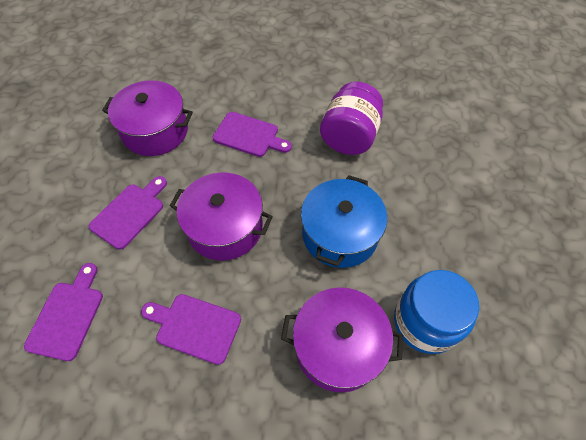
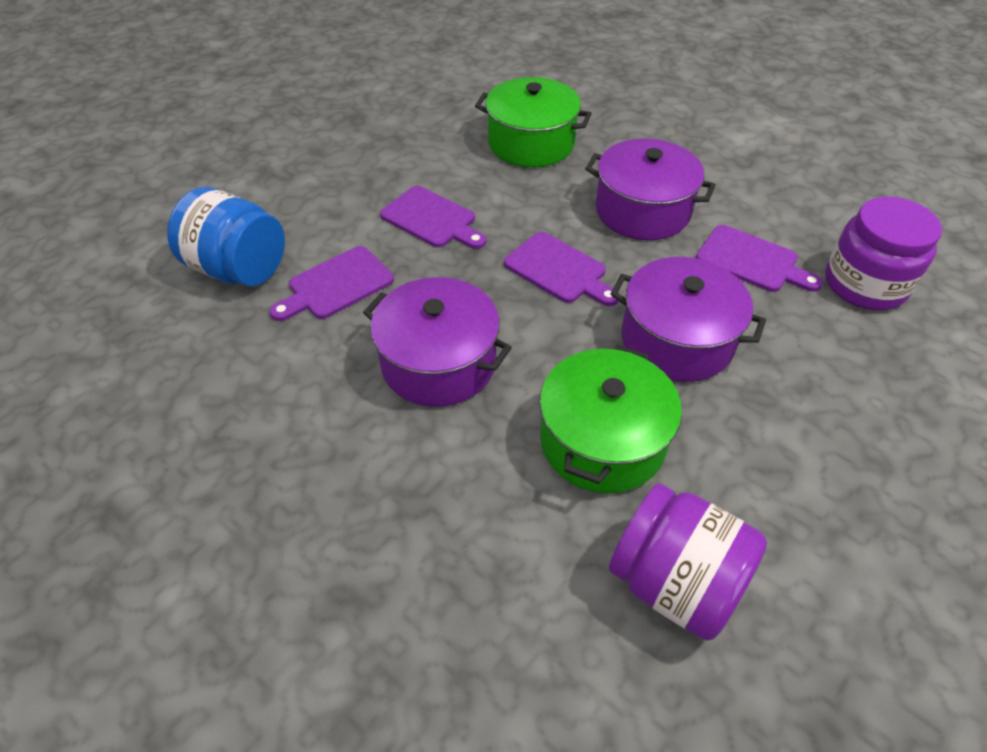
blue pot: [301,175,387,268] = 1 -> none = 0
green pot: none = 0 -> [475,77,592,167] [540,345,682,494] = 2
purple jar: [320,82,383,155] = 1 -> [609,483,767,641] [825,196,942,310] = 2

